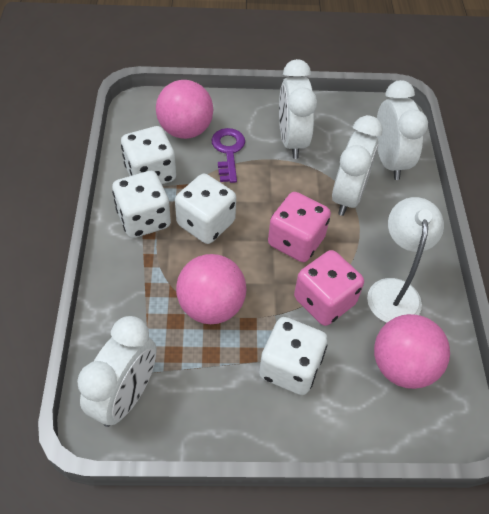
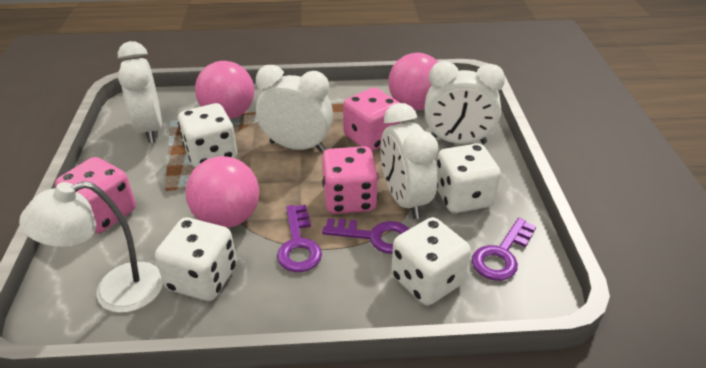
pink dice: [268,192,331,262] [294,250,364,326] = 2 -> [55,157,136,233] [322,146,378,214] [343,87,401,151] = 3
purple key: [211,128,245,183] = 1 -> [277,205,322,272] [322,218,409,254] [472,218,536,281] = 3

